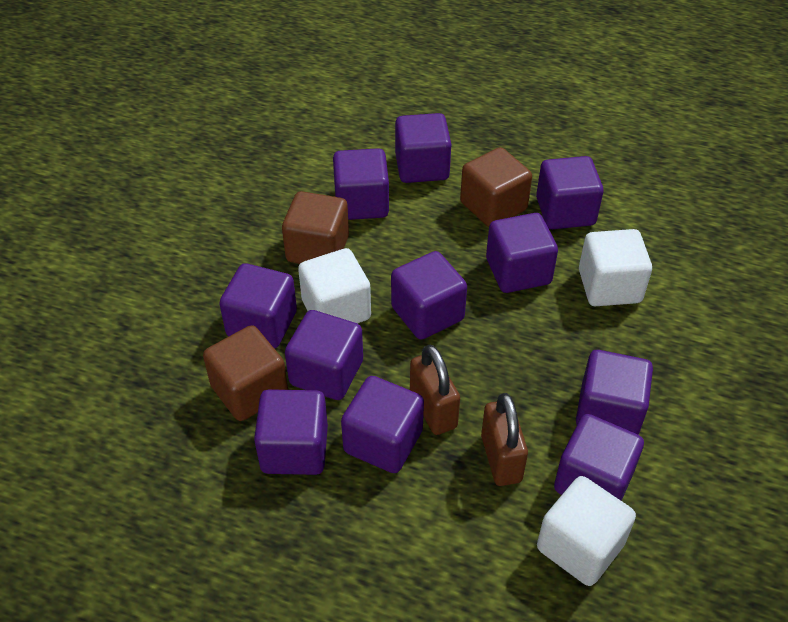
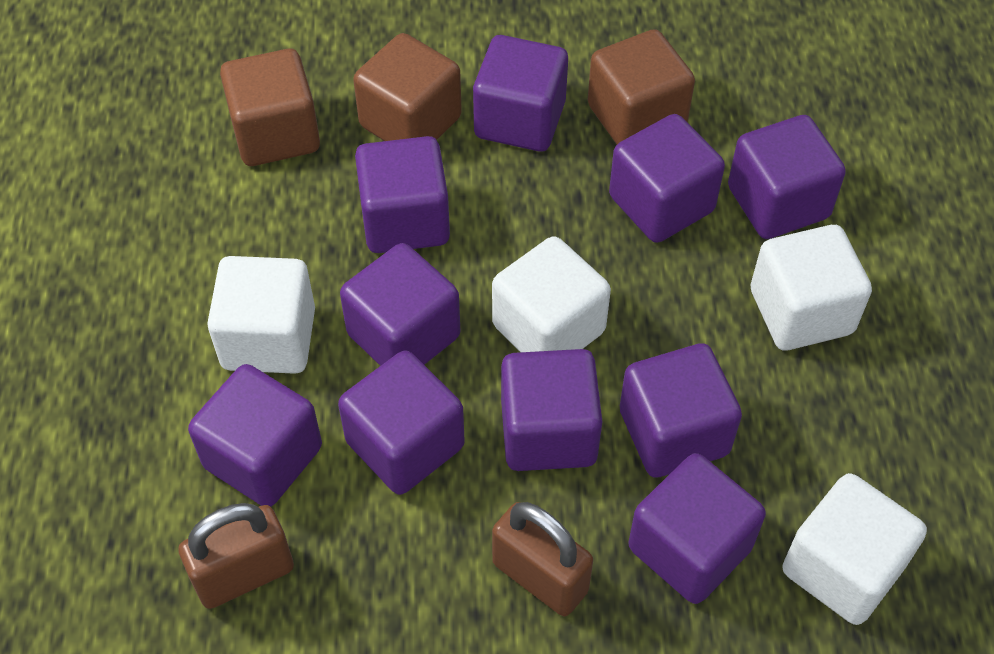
purple cube: [219,263,297,349] [254,389,328,475] [285,310,363,400] [333,148,389,220] [341,376,424,473] [391,251,467,340] [395,113,451,183] [486,213,558,293] [536,156,604,229] [554,414,644,501] [576,350,653,435] = 11 -> [188,364,322,507] [338,351,465,495] [340,243,460,366] [355,136,450,253] [473,35,568,152] [501,349,602,471] [609,114,725,243] [620,343,742,478] [628,453,766,604] [728,115,846,239] = 10
white cube: [298,248,371,324] [537,476,636,586] [579,229,652,306] = 3 -> [207,256,315,374] [492,236,611,352] [750,225,872,351] [782,473,927,625] = 4

